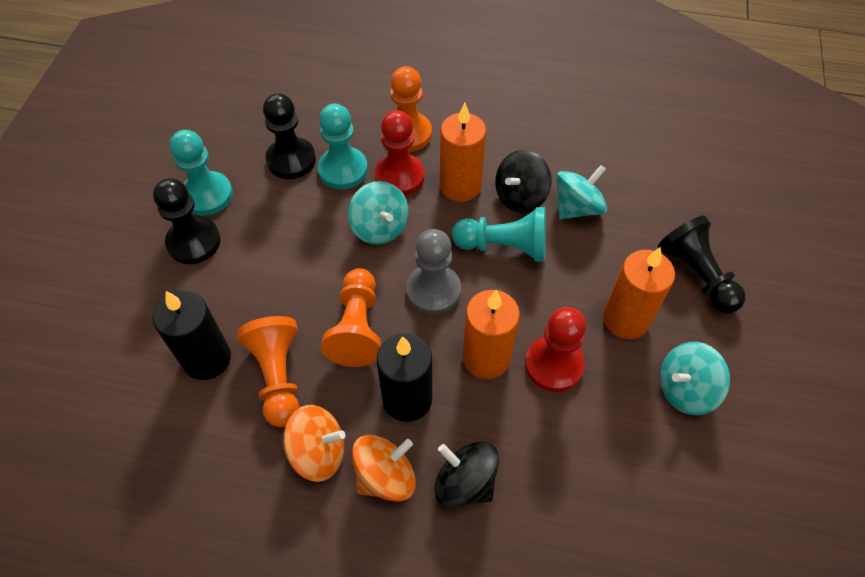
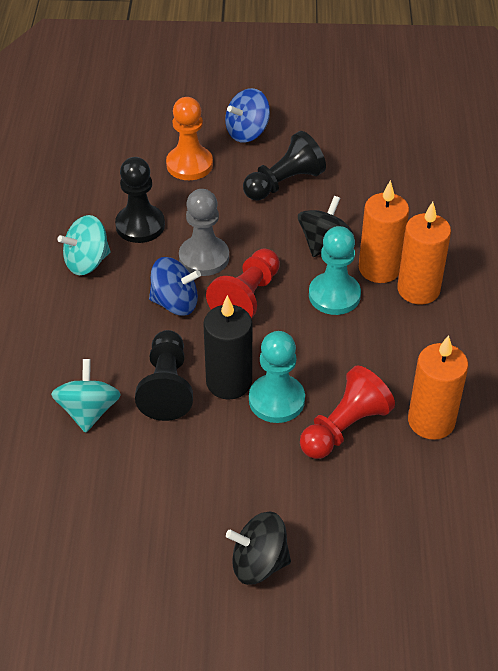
black candle: [153,291,231,380] [377,333,432,422] = 2 -> [203,295,252,400] = 1
blue spinning top: none = 0 -> [149,257,201,316] [225,88,270,143] = 2
orange pawn: [237,316,300,427] [321,268,381,367] [391,66,432,152] = 3 -> [166,97,213,180] = 1
orange spinning top: [283,405,345,482] [352,435,416,502] = 2 -> none = 0
turquoise pawn: [170,130,233,216] [318,104,368,189] [452,207,546,262] = 3 -> [249,331,305,423] [309,226,361,315] = 2
turquoise spinning top: [348,181,409,245] [556,165,607,220] [660,342,730,415] = 3 -> [51,359,121,433] [57,215,111,275] = 2

